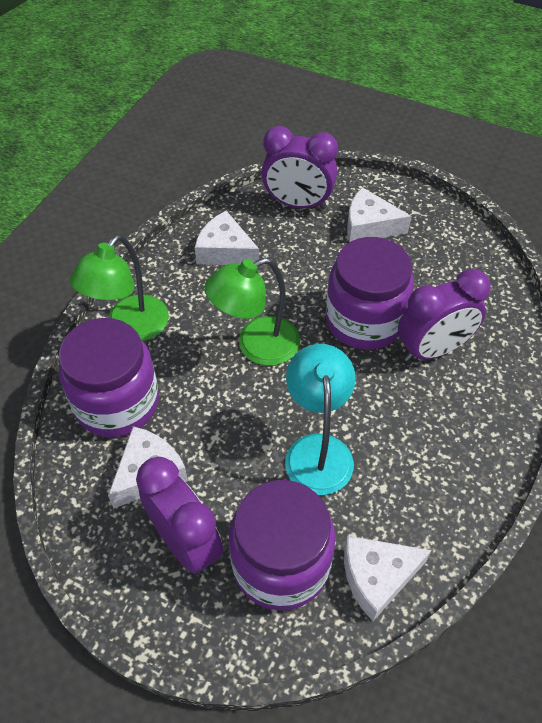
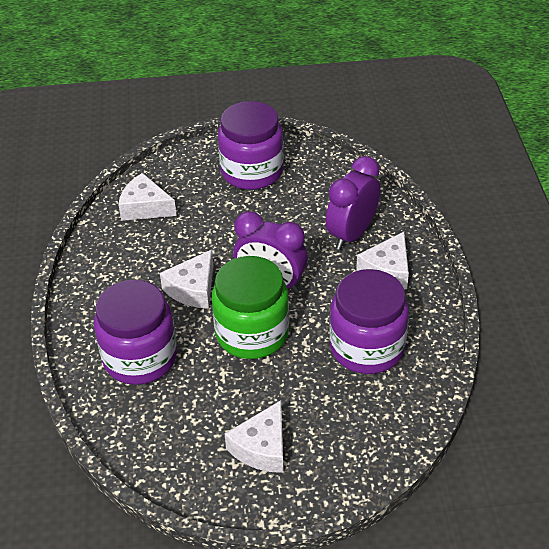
green jar: none = 0 -> [212,256,289,359] = 1
green lamp: [70,235,169,341] [204,257,300,366] = 2 -> none = 0
purple clock: [136,457,223,574] [261,126,338,209] [398,269,491,362] = 3 -> [233,211,308,293] [326,156,380,250] = 2
turquoise lamp: [285,344,356,495] = 1 -> none = 0

